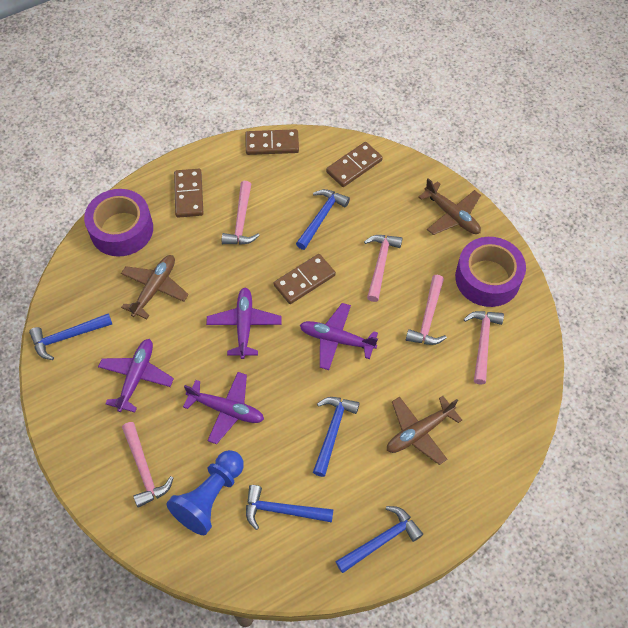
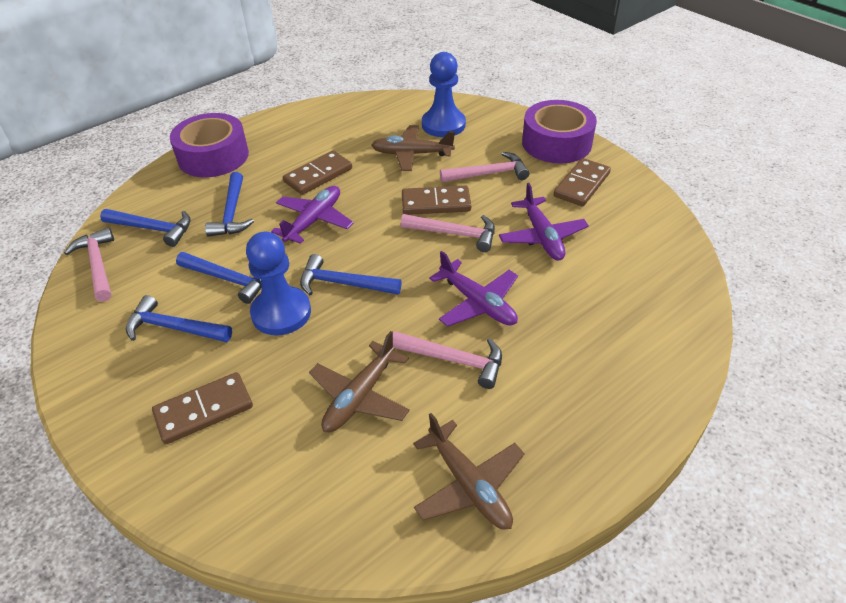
blue pawn: [166,450,244,535] = 1 -> [246,232,311,335] [422,52,466,137] = 2
pink hammer: [122,422,173,508] [222,181,260,245] [364,235,403,302] [406,275,447,345] [464,311,504,385] = 5 -> [64,227,114,302] [393,331,502,389] [401,214,495,252] [440,152,529,182] = 4
purple plane: [98,339,174,412] [183,372,264,444] [206,287,282,359] [300,303,378,370] = 4 -> [271,186,354,244] [429,251,518,326] [499,183,589,261] = 3

